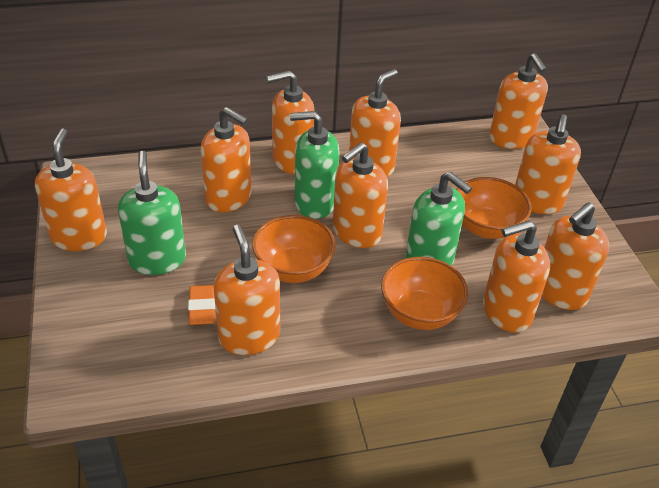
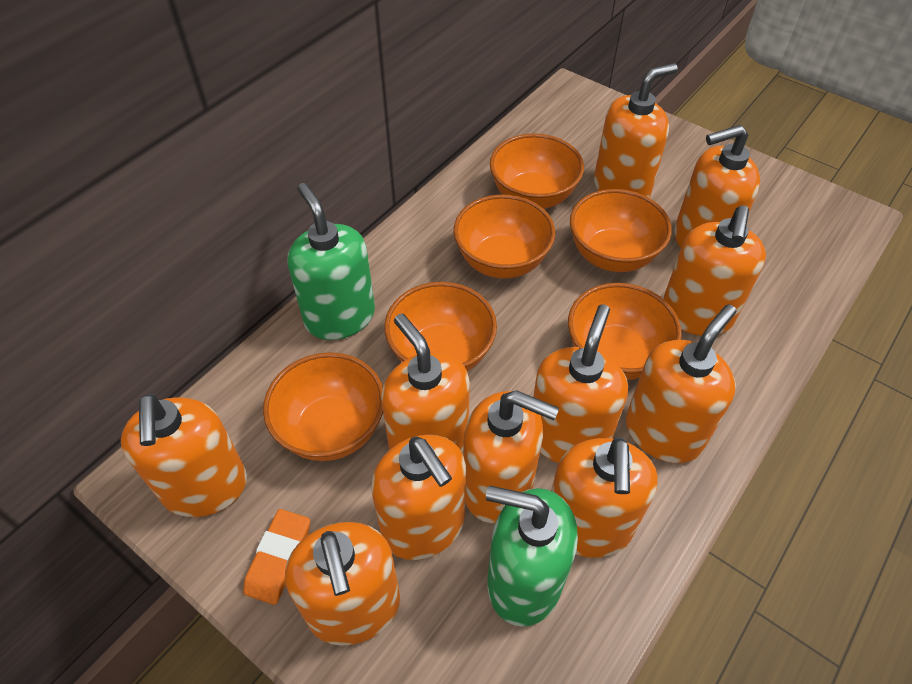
green soap dispenser: [118,151,186,275] [290,111,340,219] [405,172,472,266] = 3 -> [288,183,375,340] [486,485,578,627] = 2
orange bowl: [252,215,336,283] [381,257,468,330] [456,177,532,239] = 3 -> [263,352,383,461] [384,282,497,372] [454,194,555,279] [490,133,584,209] [568,283,682,380] [570,189,672,272] = 6
orange soap dispenser: [35,129,107,251] [201,107,252,212] [214,225,280,355] [267,70,314,174] [332,142,388,248] [349,69,401,177] [483,220,550,333] [489,53,548,149] [515,114,581,214] [541,202,609,310] = 10 -> [121,393,247,517] [285,522,400,646] [371,435,466,560] [381,314,470,452] [463,390,559,523] [533,304,628,463] [551,437,658,558] [594,63,678,198] [626,304,737,463] [663,205,766,336] [674,125,760,248] = 11

